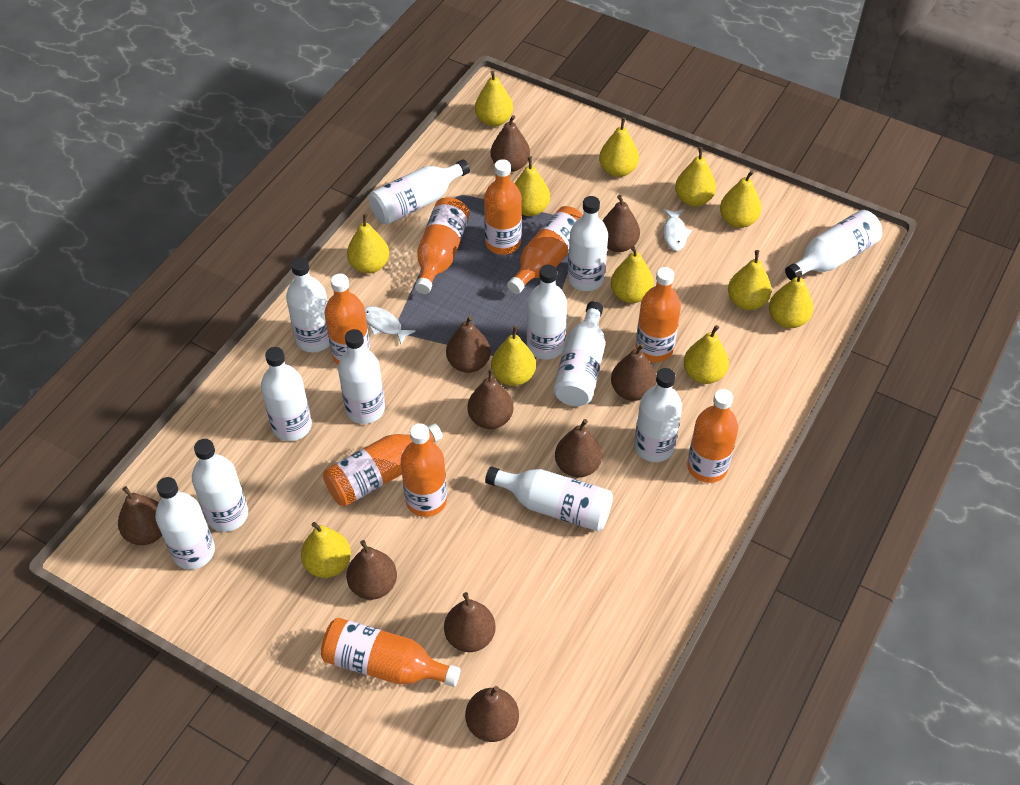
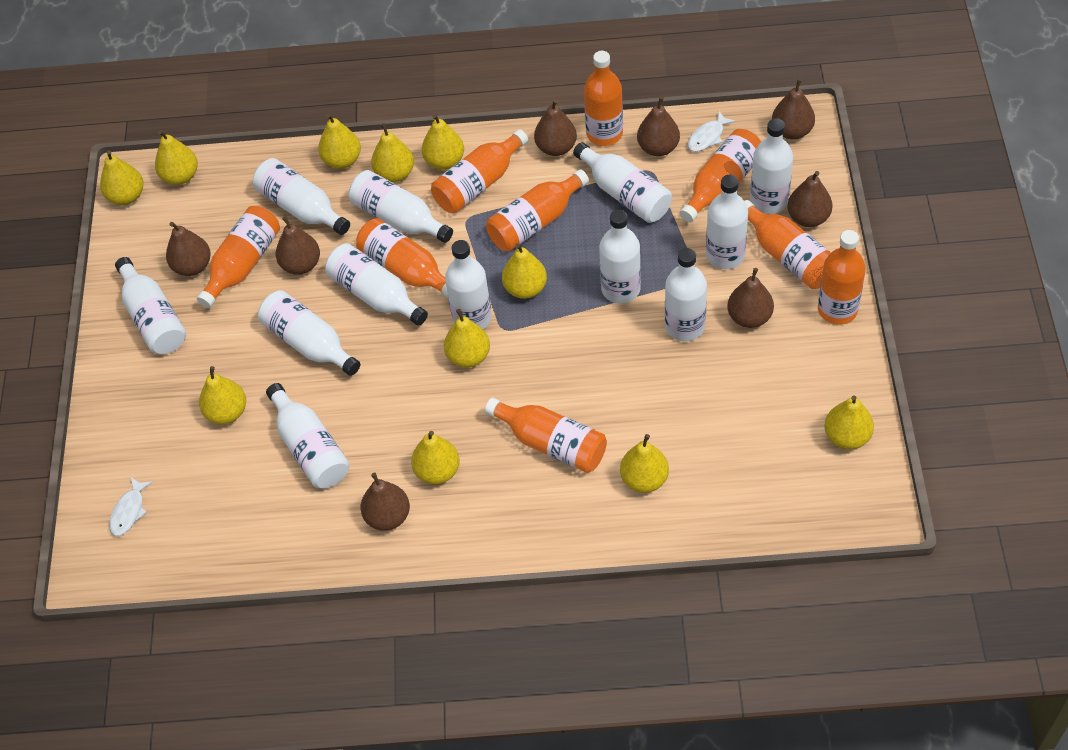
brown pear: [118,486,162,545] [346,540,397,600] [444,592,495,652] [446,316,491,373] [465,686,519,742] [468,369,514,429] [491,115,530,172] [555,419,602,477] [602,195,640,252] [611,344,656,401] = 10 -> [166,222,211,276] [276,216,320,275] [361,473,410,531] [534,99,577,156] [637,97,680,156] [727,268,774,328] [772,79,815,139] [787,171,833,227] = 8
yellow pear: [301,522,351,578] [347,214,389,274] [475,71,513,127] [491,326,536,386] [515,156,550,216] [599,117,639,177] [611,246,654,303] [675,147,716,207] [683,325,729,384] [720,170,761,228] [728,250,772,310] [769,272,813,328] = 12 -> [100,150,143,205] [155,130,198,185] [199,366,246,424] [318,114,361,169] [371,123,414,182] [411,431,460,484] [422,114,464,170] [444,309,490,368] [502,243,547,299] [620,434,669,493] [824,396,874,449] = 11

